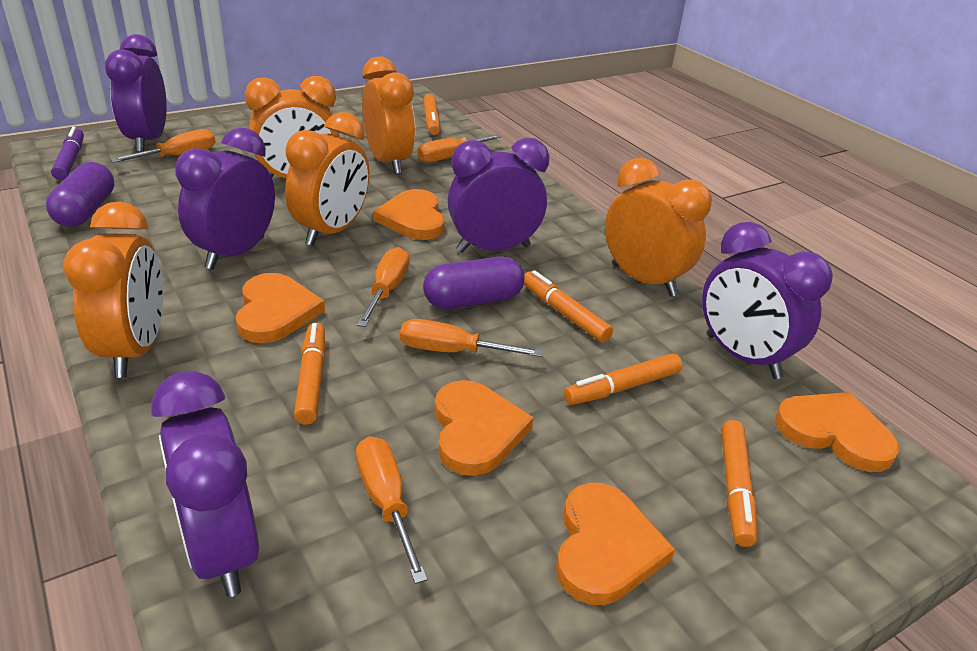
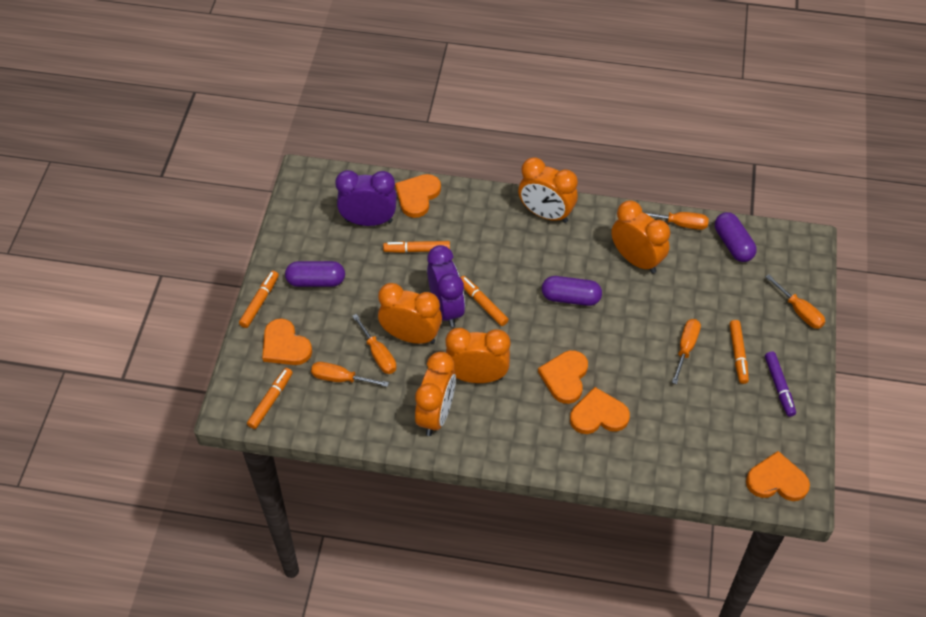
purple capsule: [46,162,114,227] [423,256,525,309] = 2 -> [285,261,345,287] [542,276,602,306] [715,212,757,262] = 3
purple clock: [105,34,167,152] [151,371,259,597] [175,127,275,270] [448,138,549,253] [702,222,833,379] = 5 -> [335,170,397,226] [427,245,465,327] = 2

